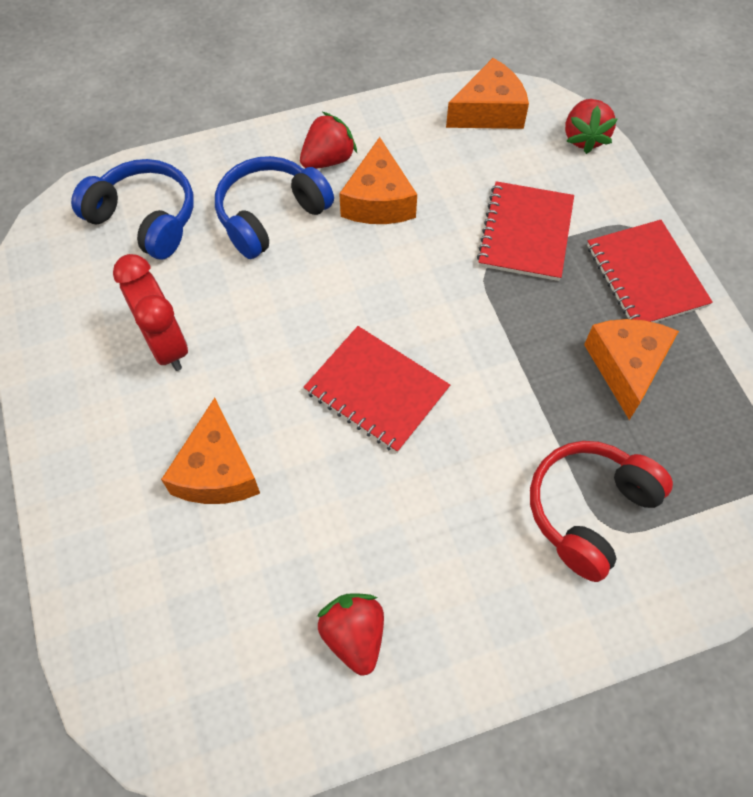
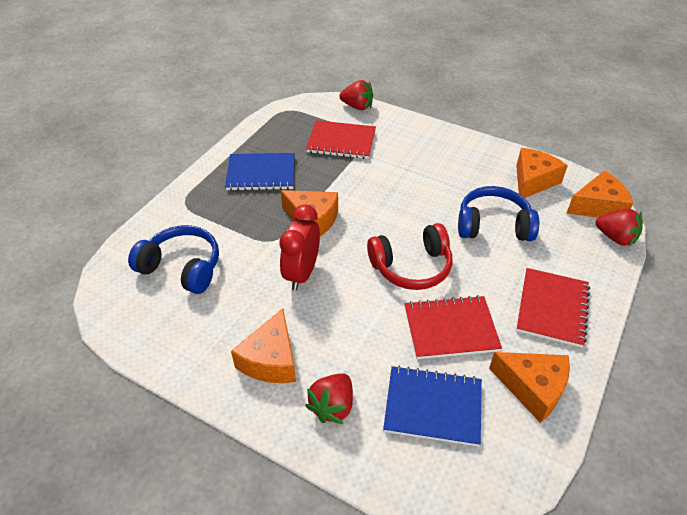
blue notebook: none = 0 -> [225,153,295,191] [383,366,482,446] = 2
orange cheese: [161,398,260,504] [339,137,417,224] [446,58,529,129] [584,319,679,420] = 4 -> [231,308,296,383] [281,190,338,237] [489,352,570,423] [516,148,568,198] [567,170,634,218] = 5

